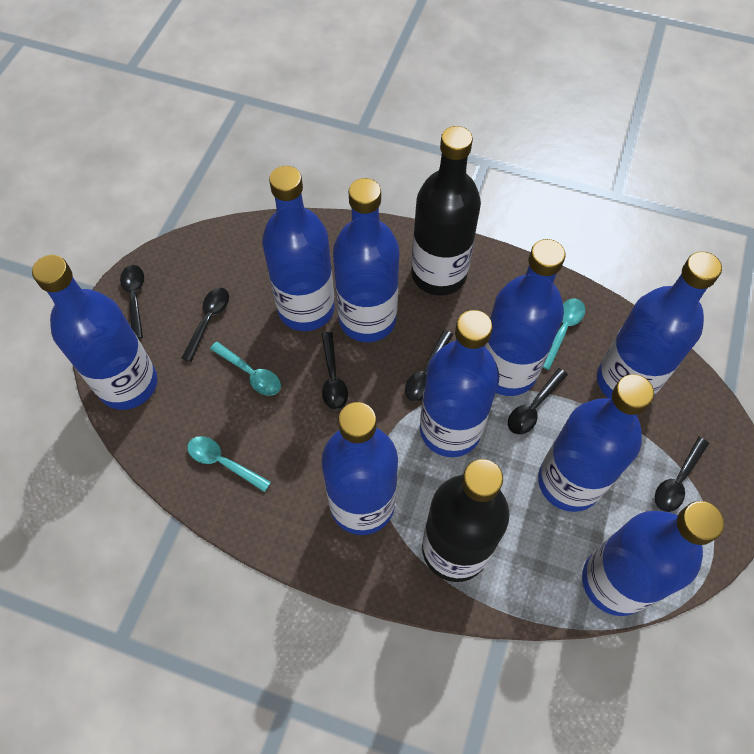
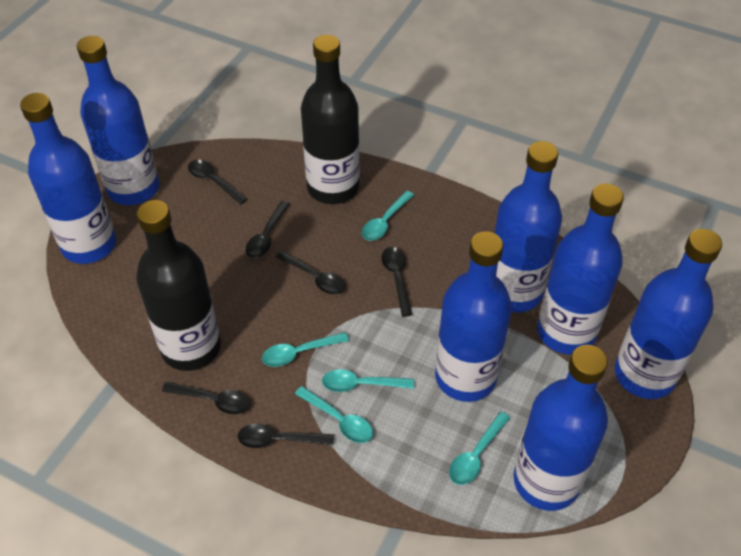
blue bottle: [32,255,157,410] [262,166,335,331] [321,402,398,535] [333,178,399,342] [420,310,499,457] [485,239,566,396] [538,374,654,512] [582,501,724,616] [597,251,722,399] = 9 -> [20,93,116,264] [77,36,159,205] [435,231,512,402] [495,141,562,312] [514,345,608,511] [537,184,624,355] [615,229,722,399] = 7
turquoise spoon: [187,436,271,492] [210,341,281,396] [543,298,585,370] = 3 -> [262,332,349,367] [295,386,373,443] [322,369,414,392] [362,191,414,241] [449,411,510,485] = 5

